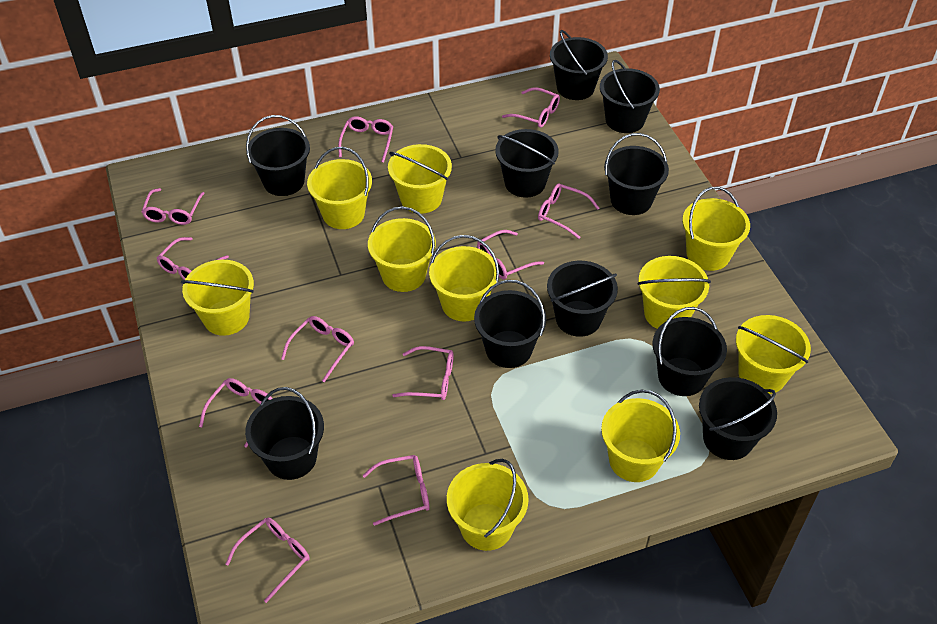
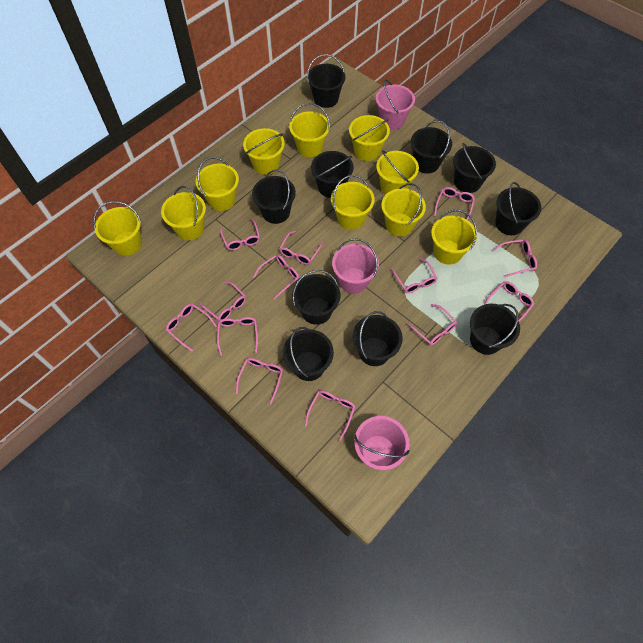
pink bucket: none = 0 -> [332,238,379,293] [354,416,410,470] [376,79,415,130] = 3
pink glasses: [141,188,205,225] [157,237,229,280] [199,378,273,448] [226,518,309,603] [281,316,354,382] [338,116,393,163] [363,455,430,526] [392,346,454,400] [477,230,544,279] [502,87,560,128] [538,184,599,239] = 11 -> [166,304,217,352] [199,281,246,321] [217,317,258,356] [220,219,260,250] [236,358,283,404] [253,254,299,299] [279,231,324,265] [305,390,356,441] [391,258,437,293] [406,304,457,346] [434,187,475,220] [484,281,534,322] [493,239,537,277] = 13

